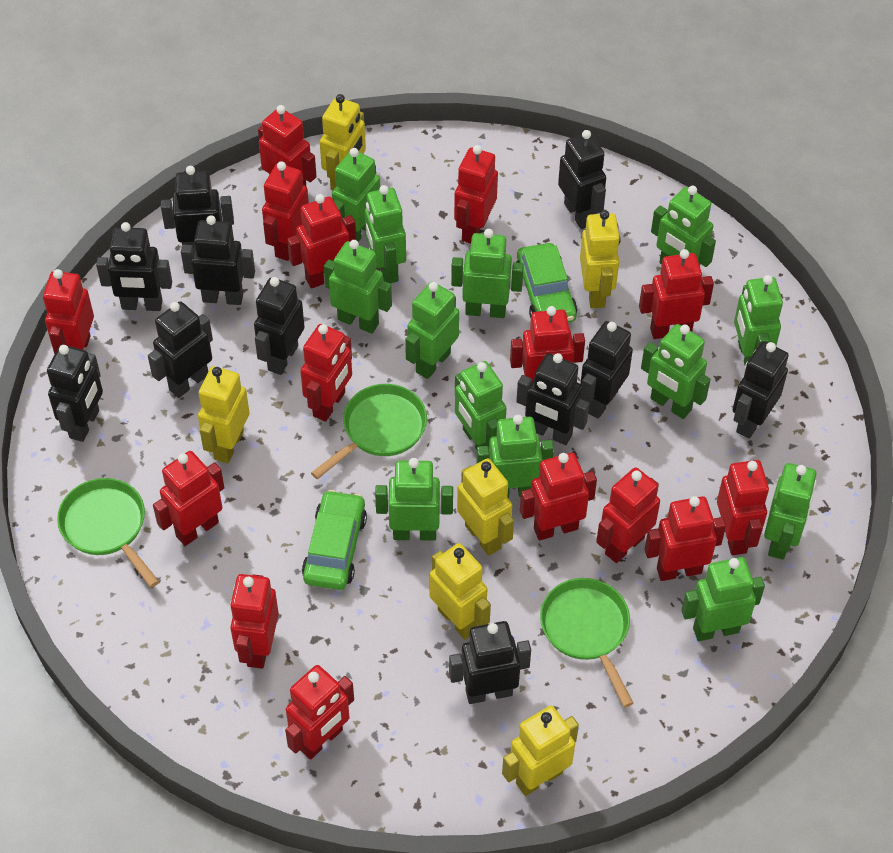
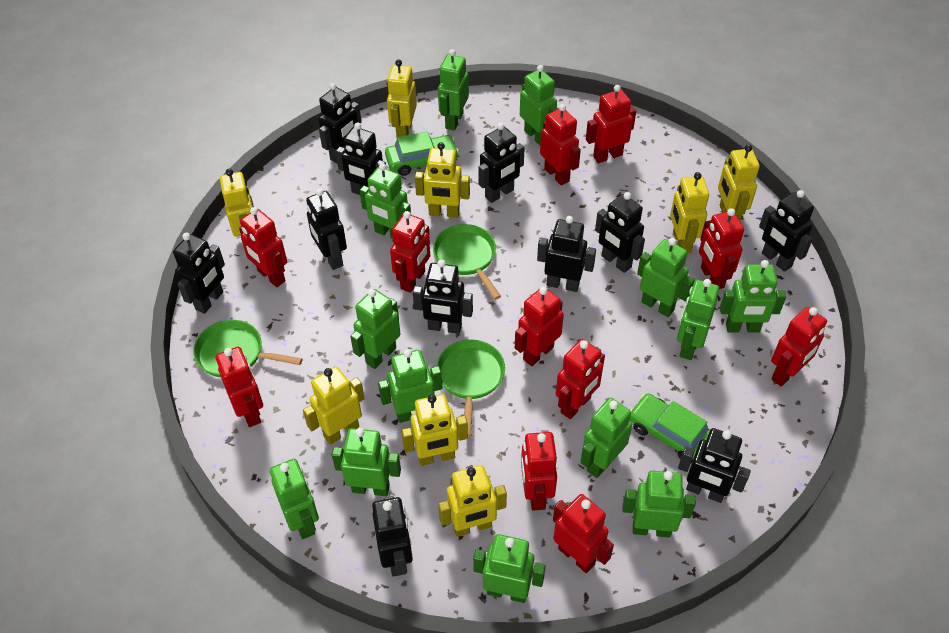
red robot: [43,269,94,354] [153,451,224,546] [230,574,279,669] [258,105,317,186] [262,161,309,261] [285,665,354,760] [287,194,356,289] [300,324,352,422] [454,145,498,244] [510,306,585,381] [520,453,597,540] [596,467,660,563] [639,249,714,339] [644,496,726,581] [717,460,769,555] = 15 -> [215,347,263,427] [239,207,287,287] [390,211,430,293] [515,287,564,366] [521,432,557,511] [540,104,581,185] [553,494,614,573] [556,339,605,419] [586,85,636,163] [699,208,744,289] [771,307,827,387] = 11
yellow robot: [198,366,250,463] [320,94,366,191] [429,543,491,640] [457,458,514,556] [502,706,579,796] [580,210,620,308] = 6 -> [220,169,254,250] [303,366,365,445] [387,59,417,137] [402,394,468,466] [415,142,470,218] [438,465,507,537] [670,172,709,253] [718,144,760,221] = 8

